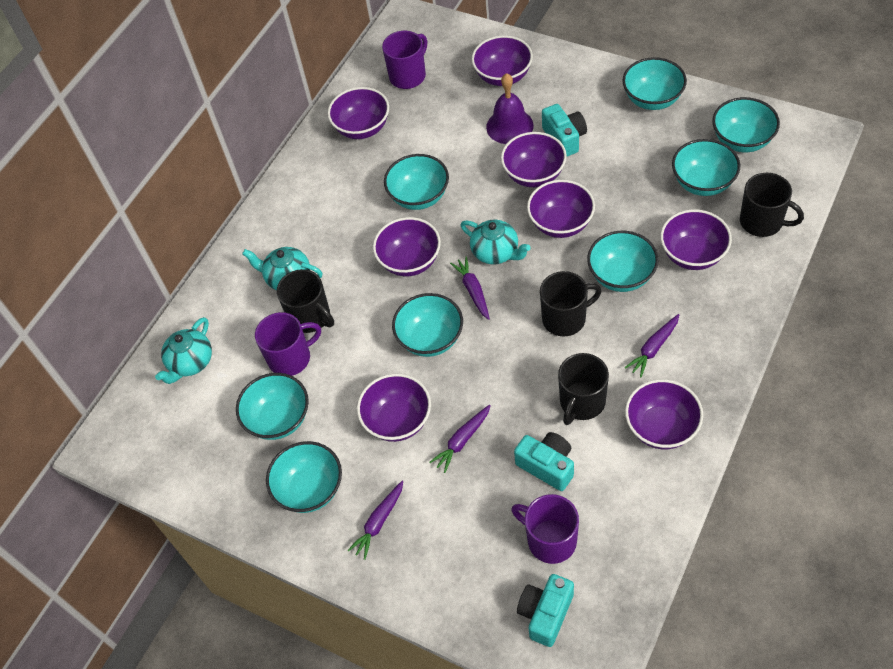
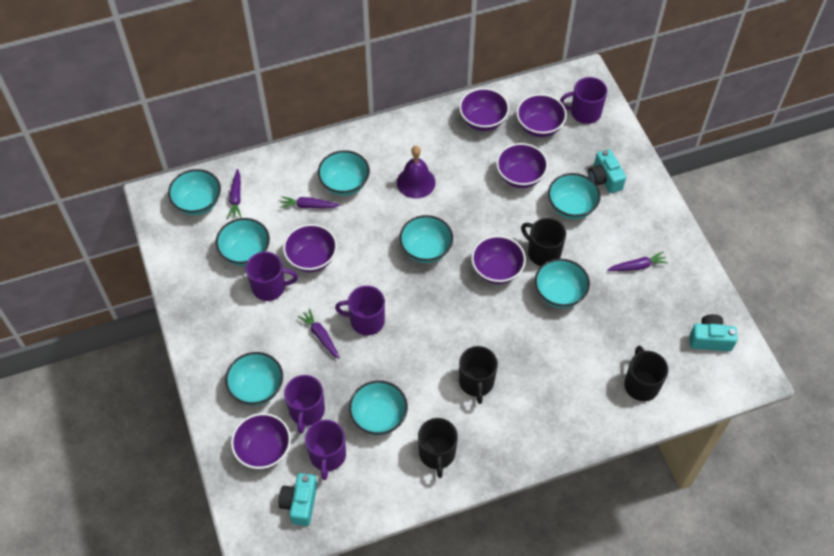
purple bowl: [328,87,389,139] [357,374,431,442] [373,217,441,276] [472,35,533,86] [501,132,567,187] [527,180,595,238] [625,379,703,449] [660,209,732,270] = 8 -> [231,413,291,469] [283,224,337,272] [459,88,509,131] [471,235,526,284] [496,143,548,188] [516,94,567,137] = 6
purple mug: [255,312,321,376] [382,31,427,89] [511,494,579,564] = 3 -> [246,252,298,301] [284,375,325,434] [305,420,346,480] [335,286,385,335] [560,77,607,124] = 5
turquoise teapot: [155,317,212,384] [242,247,323,290] [461,220,531,264] = 3 -> none = 0

